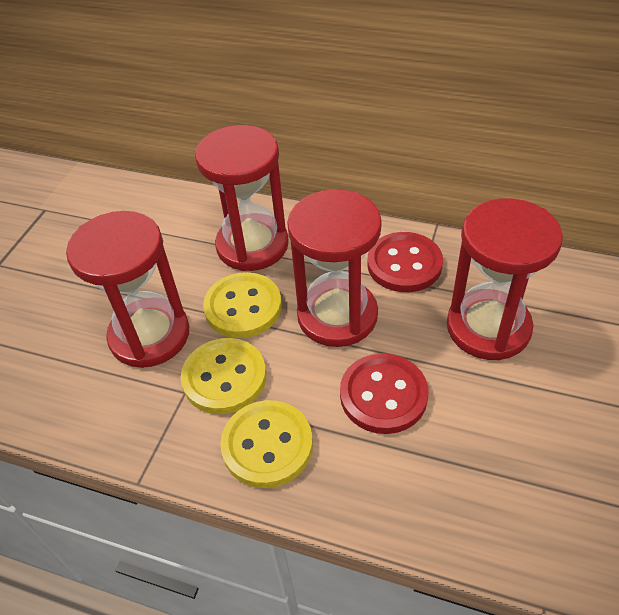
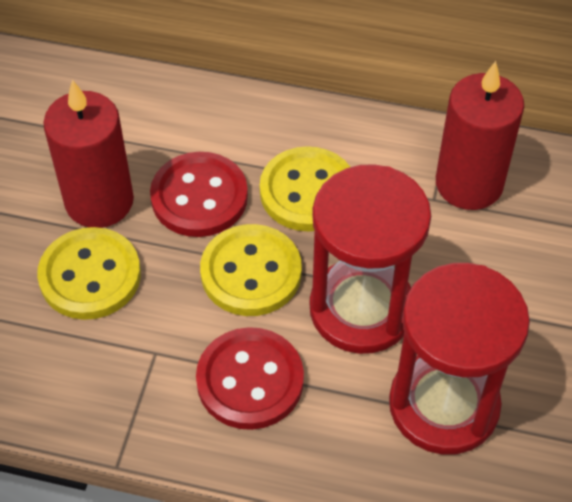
red candle: none = 0 -> [43,80,134,228] [436,61,524,210] = 2
red hourglass: [66,211,189,368] [195,125,289,271] [287,189,382,347] [447,198,563,360] = 4 -> [310,164,431,354] [389,263,530,455] = 2

